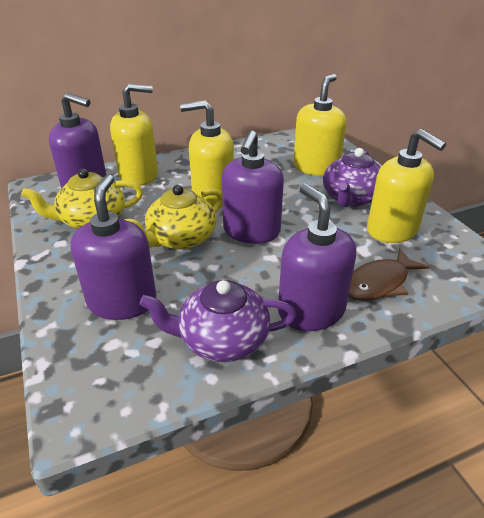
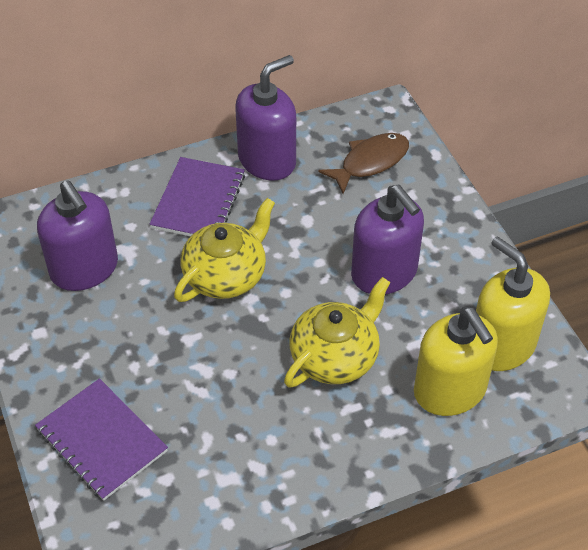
purple notebook: none = 0 -> [35,378,168,501] [150,157,245,236] = 2
purple soap dispenser: [49,93,106,188] [70,174,156,320] [222,130,284,243] [278,184,356,331] = 4 -> [37,180,118,291] [235,55,296,181] [351,184,424,294] = 3
purple teapot: [139,280,297,362] [323,148,381,207] = 2 -> none = 0
yellow soap dispenser: [110,83,158,186] [180,100,234,208] [293,74,346,176] [367,129,446,243] = 4 -> [414,307,498,416] [476,236,550,371] = 2

